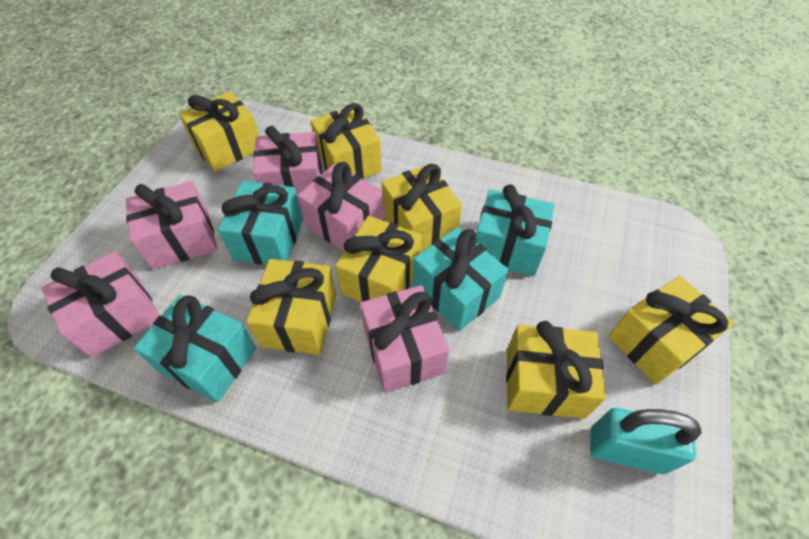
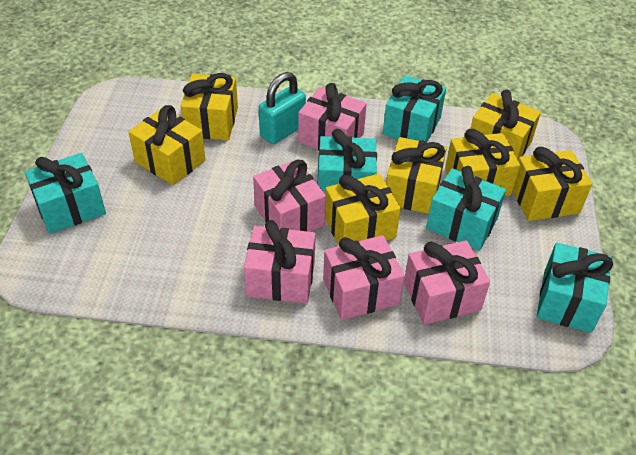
turquoise gift: [134,295,256,402] [218,181,303,265] [413,227,509,331] [476,184,555,276] = 4 -> [25,153,106,234] [318,129,377,193] [383,75,446,142] [426,166,506,251] [537,243,613,333] = 5

